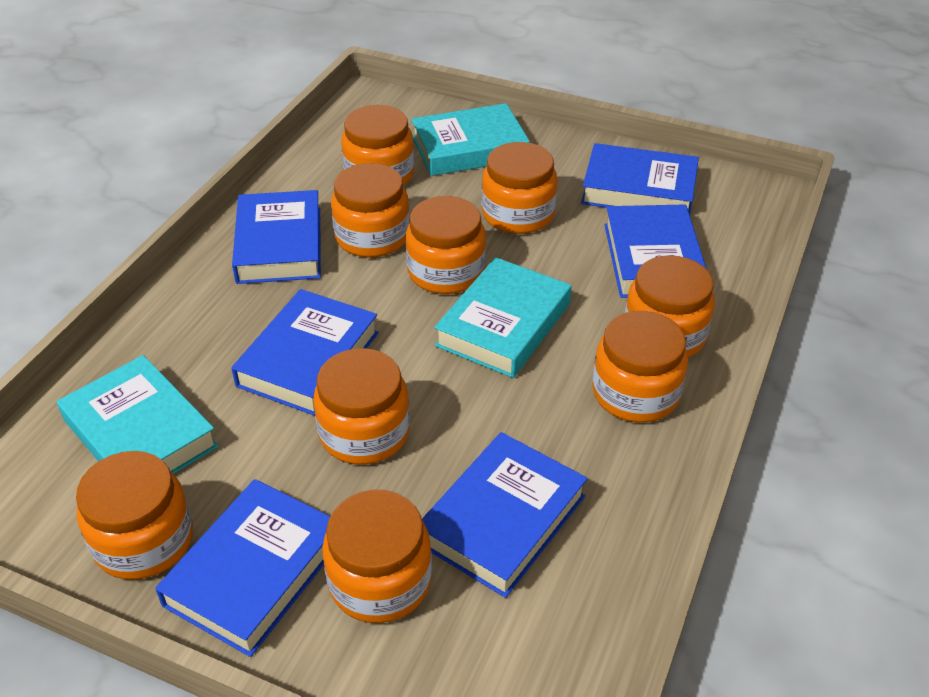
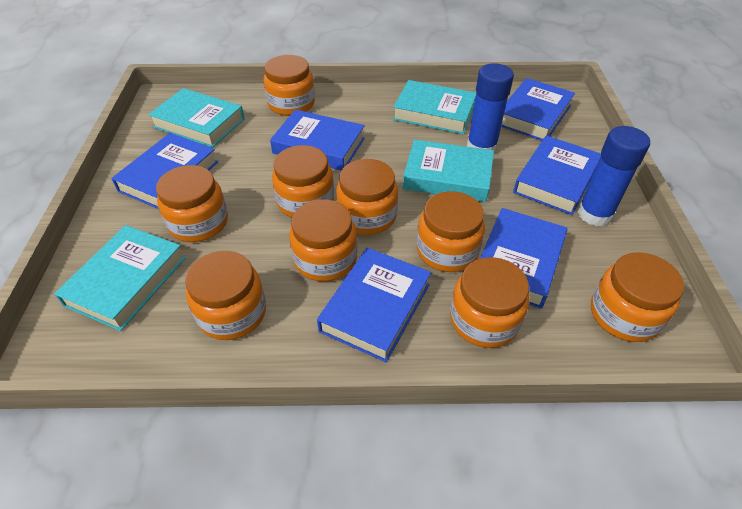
blue glue stick: none = 0 -> [467,63,514,152] [577,126,650,226] = 2
turquoise book: [57,355,219,474] [411,103,530,176] [434,257,571,378] = 3 -> [54,225,185,331] [148,88,245,148] [393,80,476,134] [403,139,494,202] = 4

